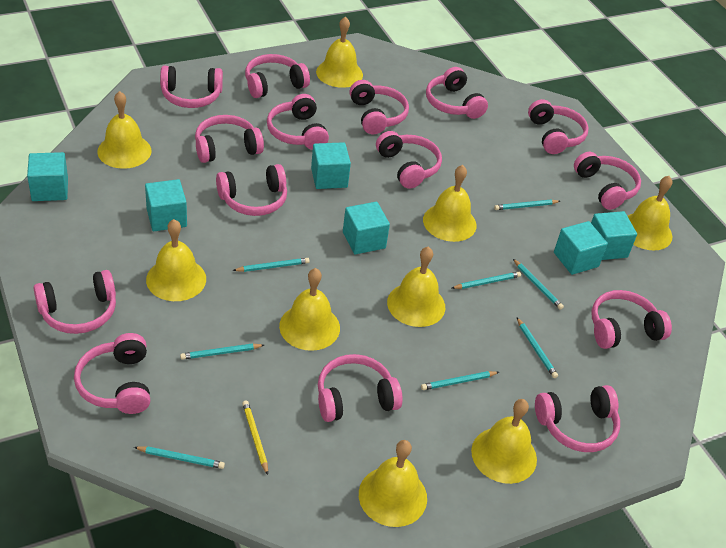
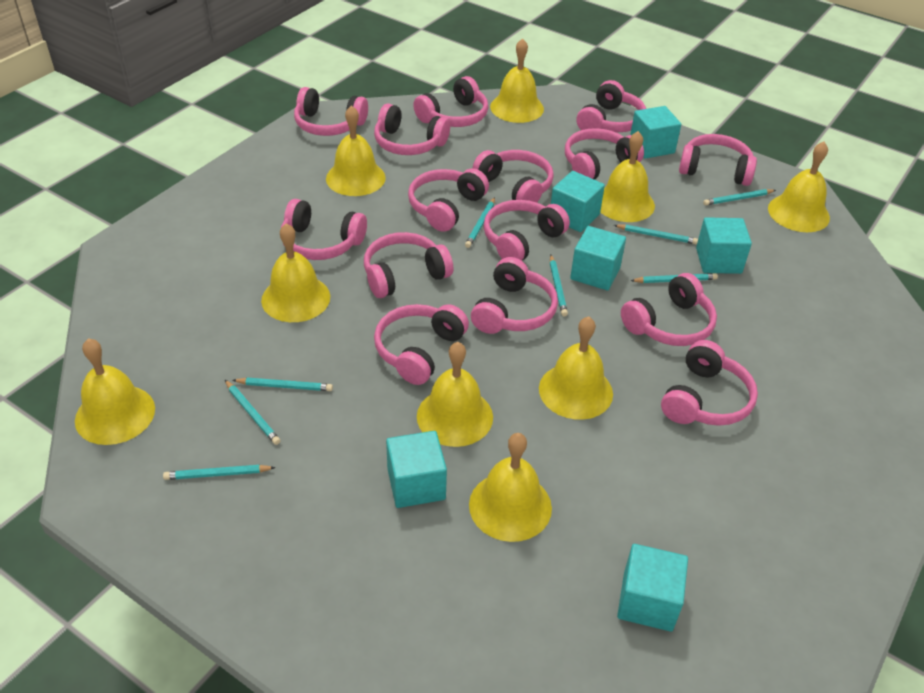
yellow pencil: [242,400,268,475] = 1 -> none = 0

